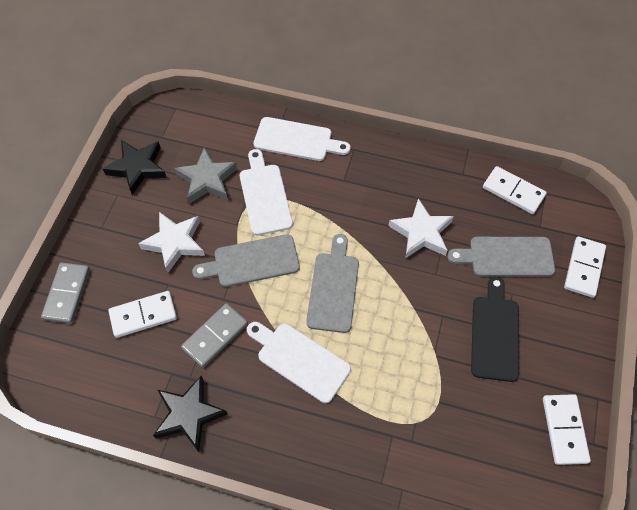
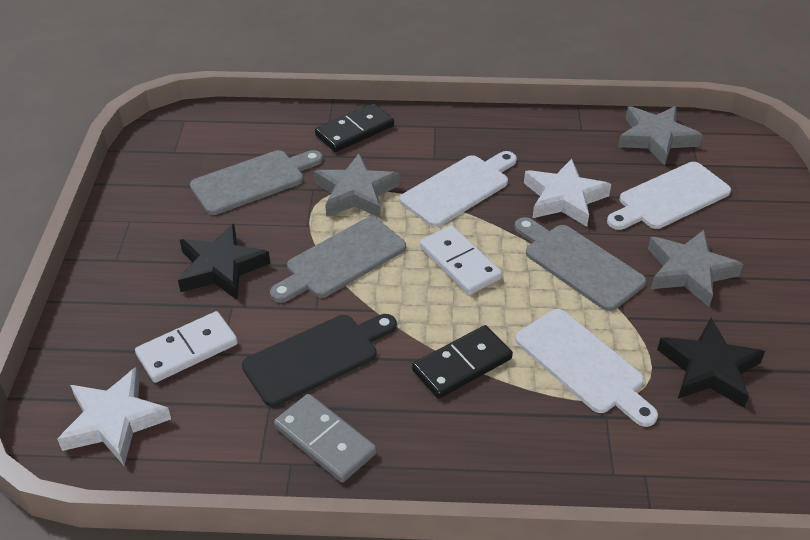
black domino: none = 0 -> [315,103,394,152] [412,325,513,399] = 2
grey domino: [41,262,90,323] [181,303,248,368] = 2 -> [274,394,377,482] = 1
grey star: [174,147,237,204] = 1 -> [314,153,400,218] [618,106,702,165] [648,230,743,307] = 3
white domino: [108,291,177,338] [483,166,547,214] [543,394,591,465] [564,237,606,298] = 4 -> [135,311,238,383] [420,225,502,295] = 2

